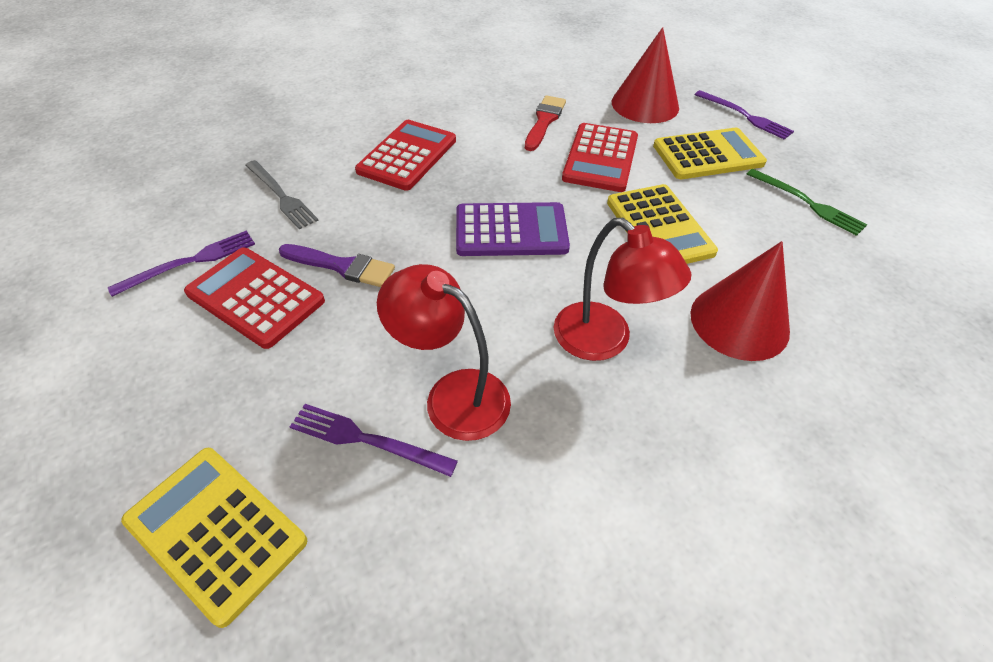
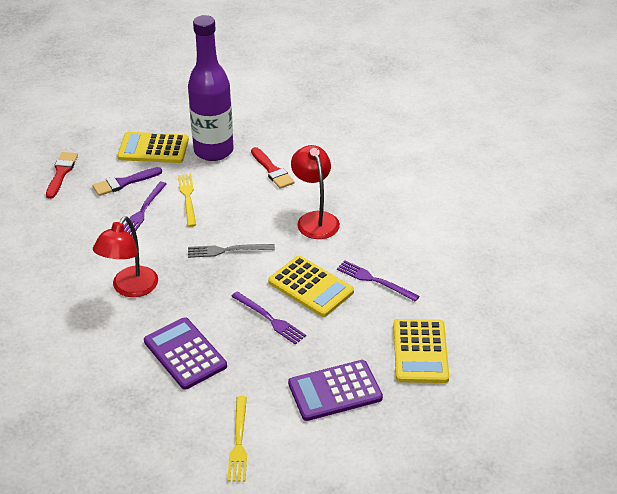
green fork: [747,169,867,236] = 1 -> none = 0
purple bottle: none = 0 -> [188,15,234,161] = 1
purple calculator: [456,202,570,256] = 1 -> [144,317,227,390] [288,360,383,421] = 2
red brush: [525,95,566,151] = 1 -> [46,152,78,199] [251,147,295,189] = 2
red calculator: [184,248,325,349] [355,120,456,191] [562,123,638,192] = 3 -> none = 0
red cone: [612,27,679,123] [690,241,790,361] = 2 -> none = 0
yellow fork: none = 0 -> [178,174,196,227] [228,396,247,482] = 2

